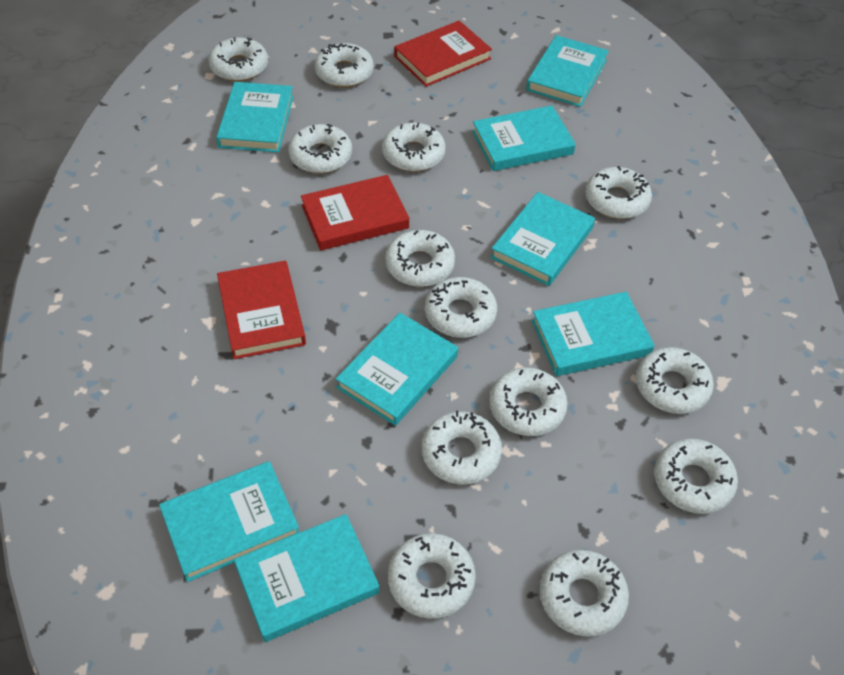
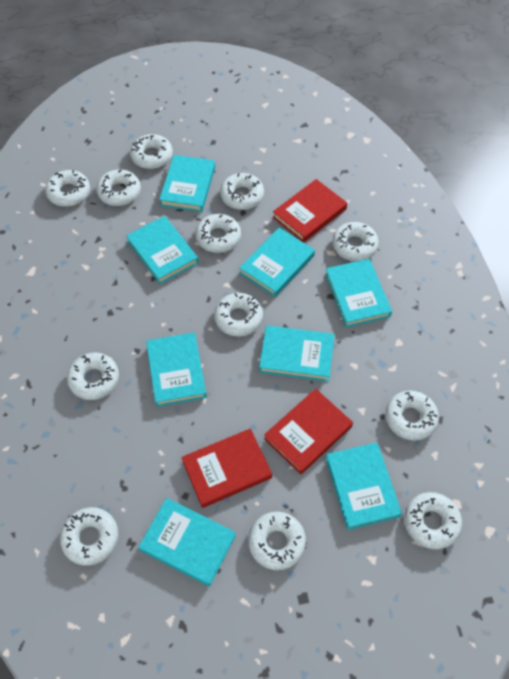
white donut: [209,37,268,81] [288,124,352,173] [315,43,373,87] [382,122,446,172] [385,230,455,287] [388,533,476,619] [422,411,502,484] [425,277,497,338] [489,367,568,436] [540,550,629,637] [585,166,652,219] [636,347,714,414] [654,438,738,514] = 13 -> [45,170,90,207] [60,507,118,566] [67,353,119,400] [96,169,141,206] [130,134,173,169] [195,214,241,253] [214,293,263,337] [220,173,264,210] [248,512,306,570] [332,222,379,261] [385,391,439,441] [404,492,462,549] = 12

